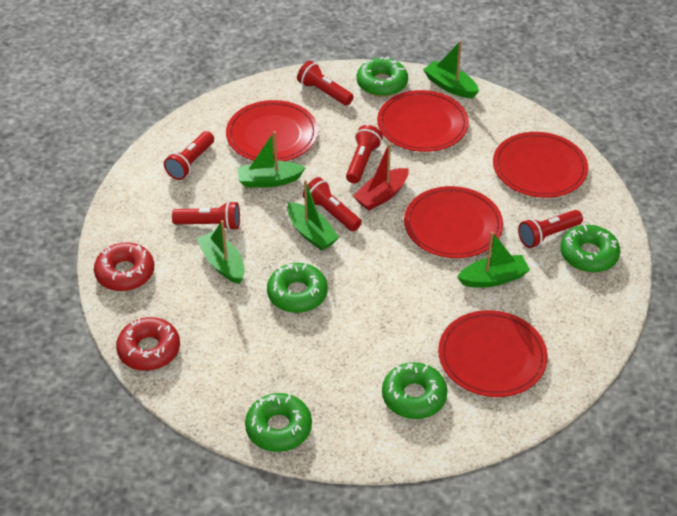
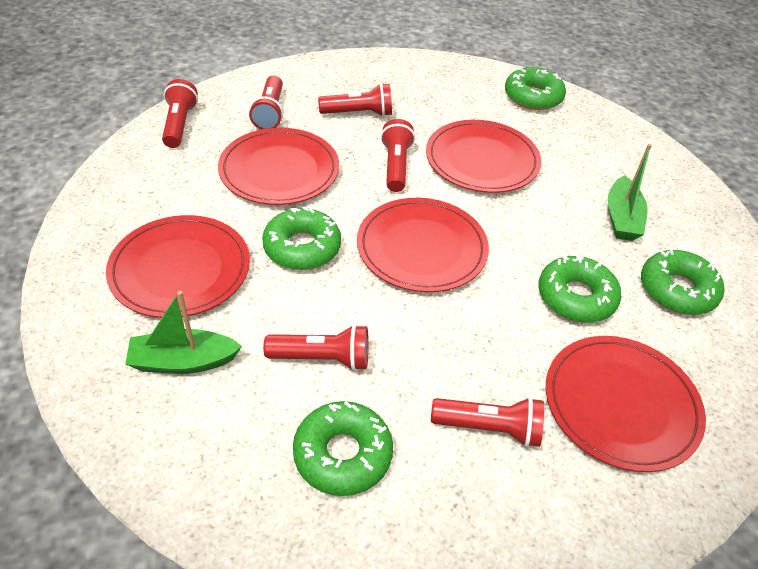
green boat: [197,220,245,284] [237,131,305,187] [287,180,339,251] [423,41,479,98] [457,232,530,288] = 5 -> [125,291,242,374] [608,144,652,241] = 2
red boat: [353,143,409,211] = 1 -> none = 0
red donut: [94,242,154,291] [116,317,180,371] = 2 -> none = 0

